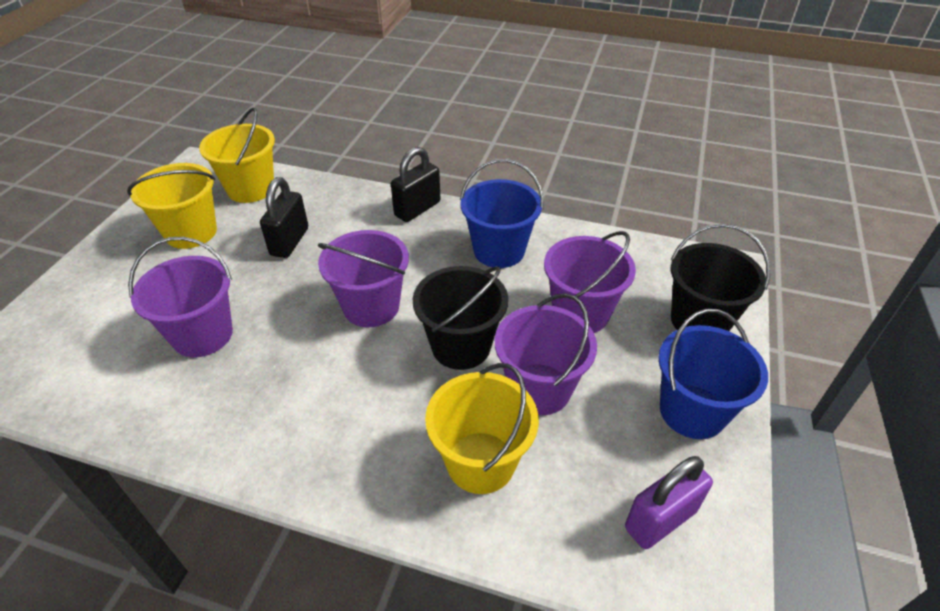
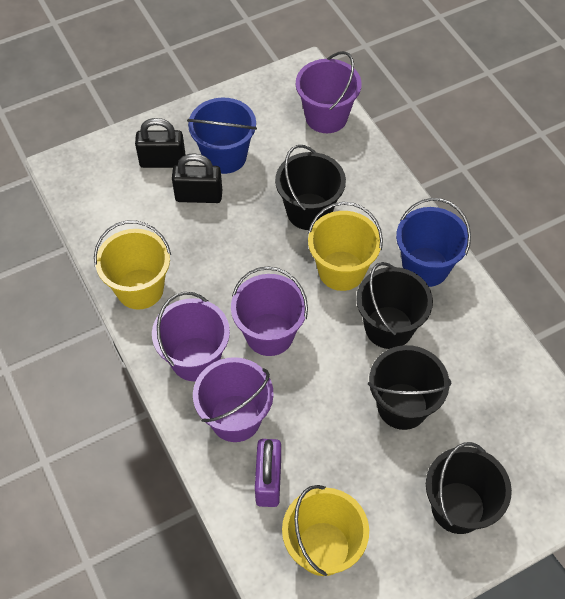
black bucket: [413,266,508,370] [671,224,770,331] = 2 -> [275,145,346,230] [356,262,433,349] [368,345,451,430] [426,442,512,534] = 4

